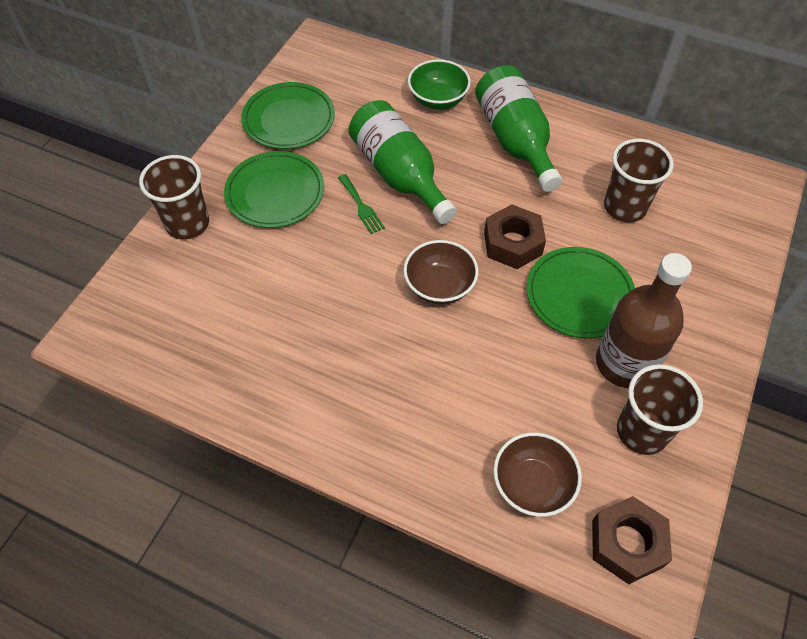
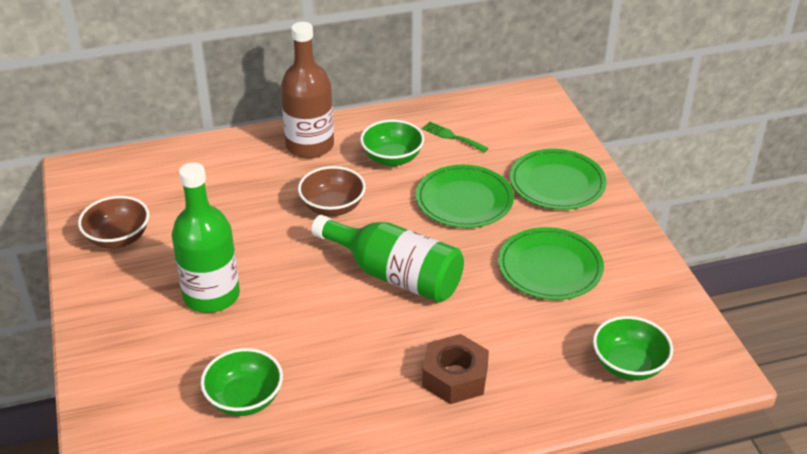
brown cup: [139,155,209,239] [604,139,674,222] [617,364,703,455] = 3 -> none = 0
brown nut: [484,204,546,269] [592,496,672,584] = 2 -> [422,334,489,404] = 1
green bowl: [408,59,471,109] = 1 -> [201,348,283,416] [360,120,424,166] [593,316,673,381] = 3

